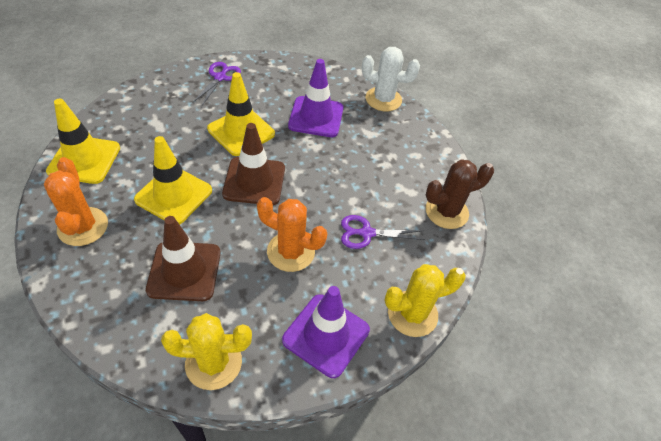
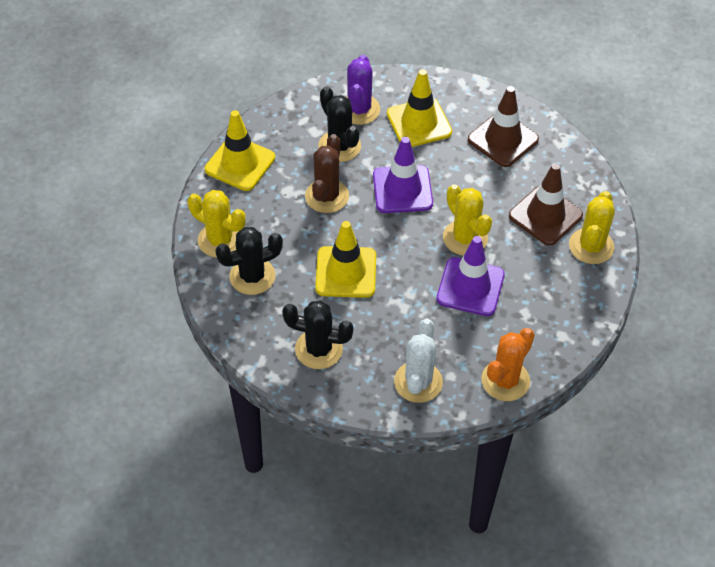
black cactus: none = 0 -> [215,227,283,295] [282,300,354,369] [318,87,361,162] = 3
orange cactus: [44,157,108,246] [257,197,327,272] = 2 -> [481,328,535,401] = 1
purple cactus: none = 0 -> [346,55,380,125] = 1
purple scissors: [192,62,241,107] [341,215,425,249] = 2 -> none = 0
yellow cactus: [161,313,252,390] [384,264,466,337] = 2 -> [188,190,246,258] [443,184,492,255] [569,191,615,264] = 3

